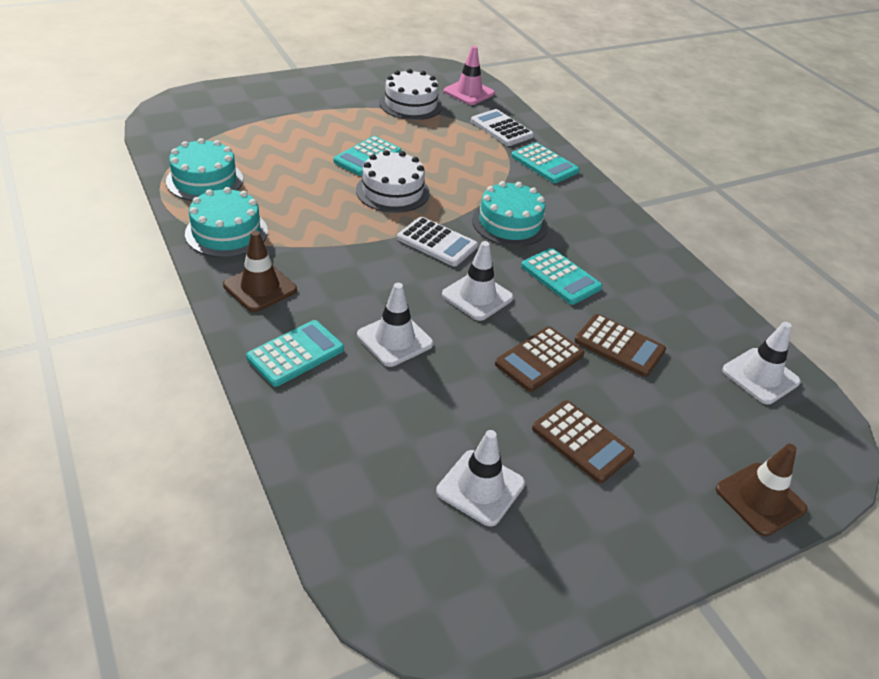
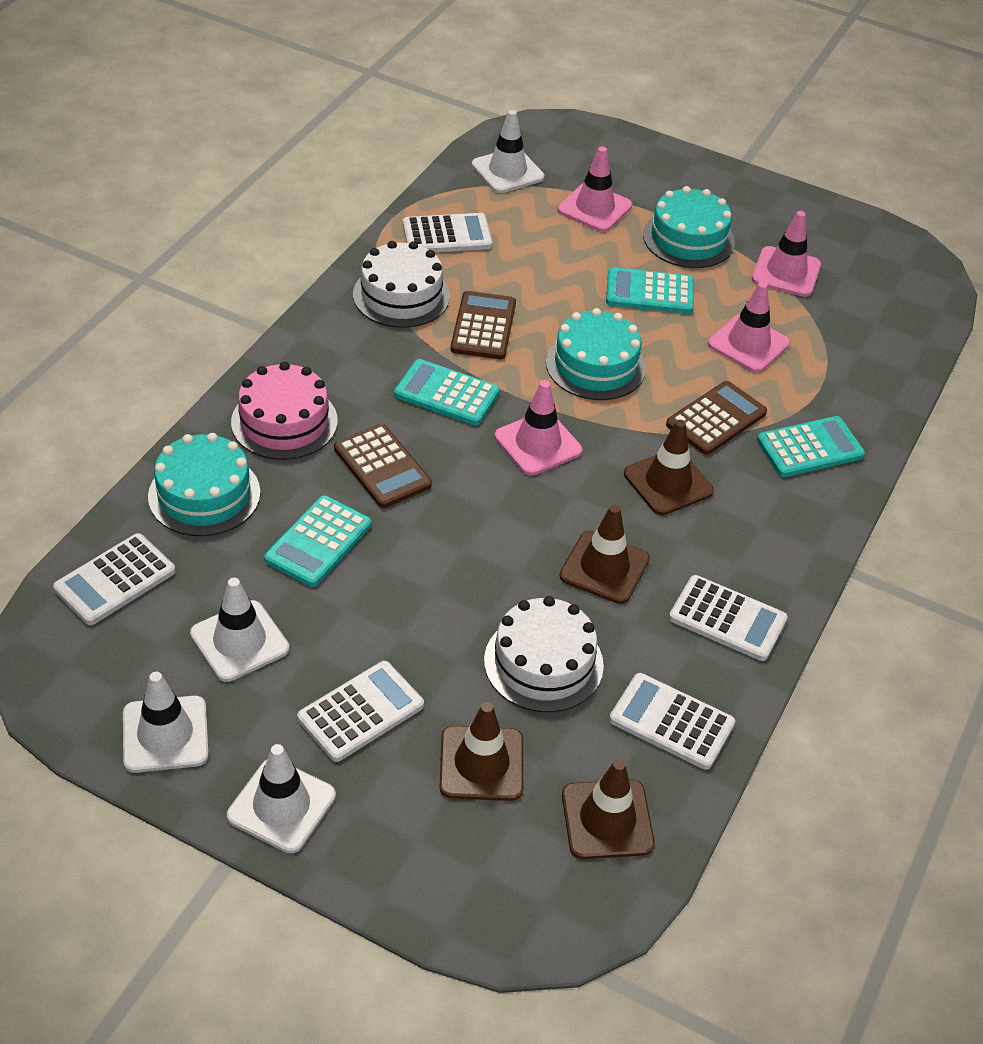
brown traffic cone: [223,231,297,312] [716,444,807,537] = 2 -> [440,702,523,801] [559,505,650,604] [562,759,655,859] [624,420,714,515] = 4
pink cake: none = 0 -> [231,362,338,460] = 1
pink traffic cone: [444,46,495,105] = 1 -> [494,380,582,475] [558,146,632,232] [708,282,790,372] [752,211,821,297] = 4
white calculator: [397,217,478,266] [471,109,534,146] = 2 -> [53,533,176,625] [297,661,424,762] [403,213,492,252] [609,673,735,770] [669,575,788,661] = 5

